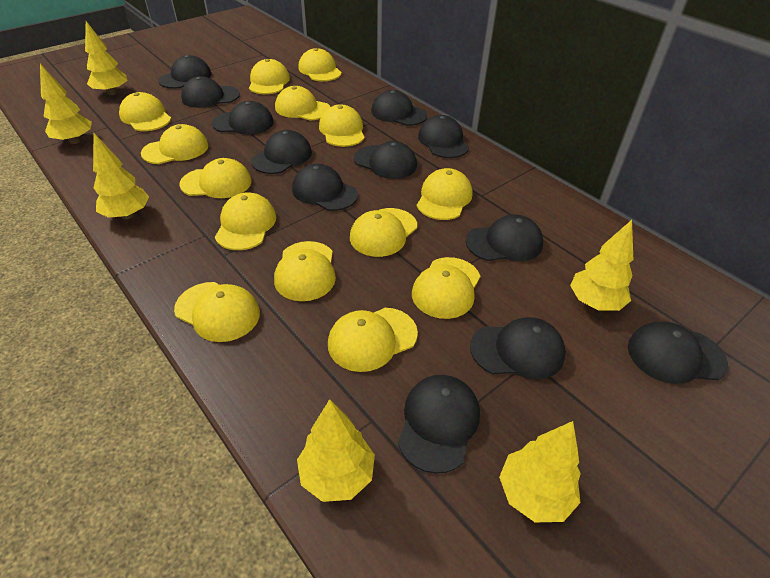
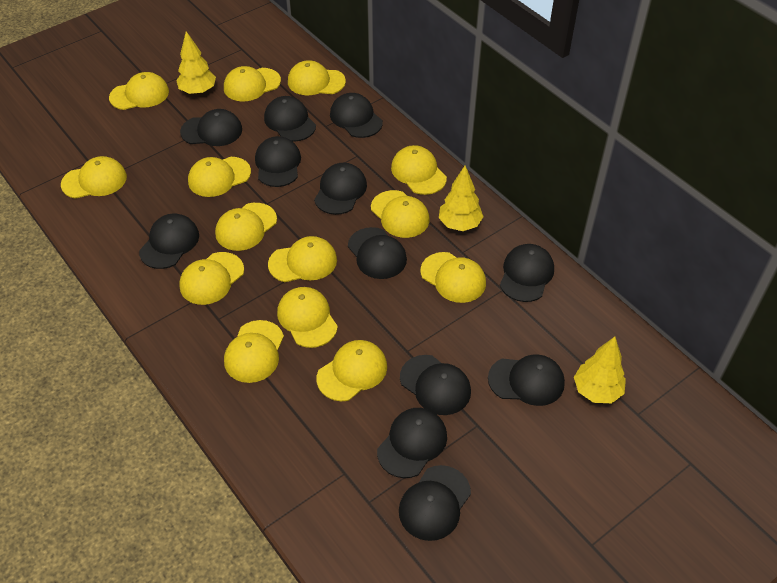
yellow tree: [40,64,92,144] [85,21,127,95] [93,133,149,219] [297,399,375,502] [499,421,581,522] [570,220,633,311] = 6 -> [176,31,216,95] [439,166,484,231] [574,337,626,403] = 3

